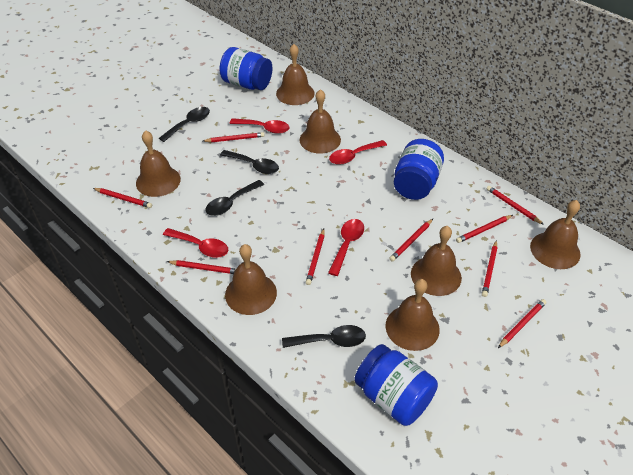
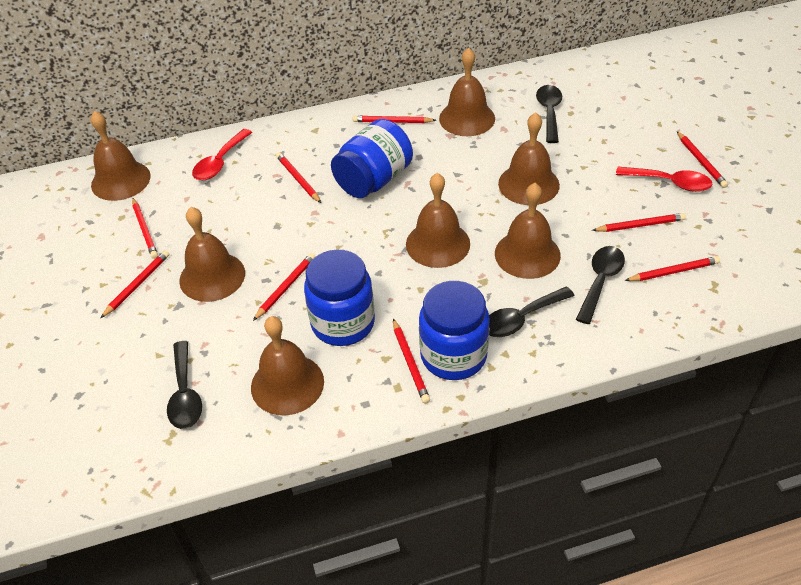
red spoon: [163,228,228,258] [229,118,290,134] [328,219,364,276] [329,140,387,165] = 4 -> [192,129,252,180] [616,167,713,192] = 2

